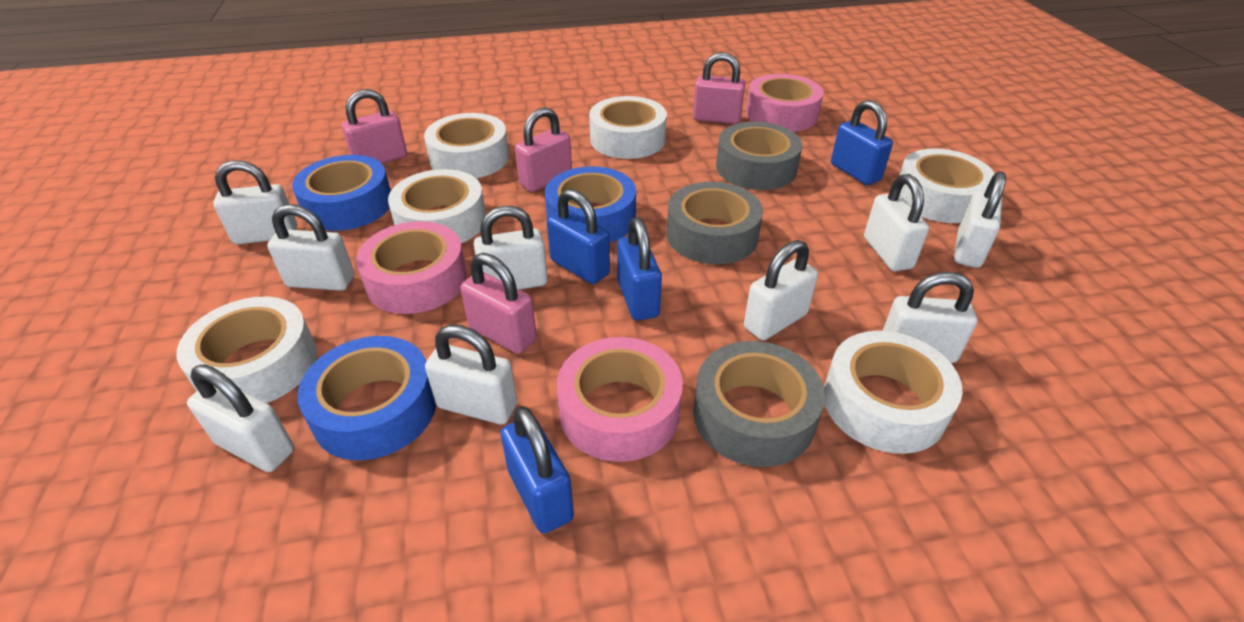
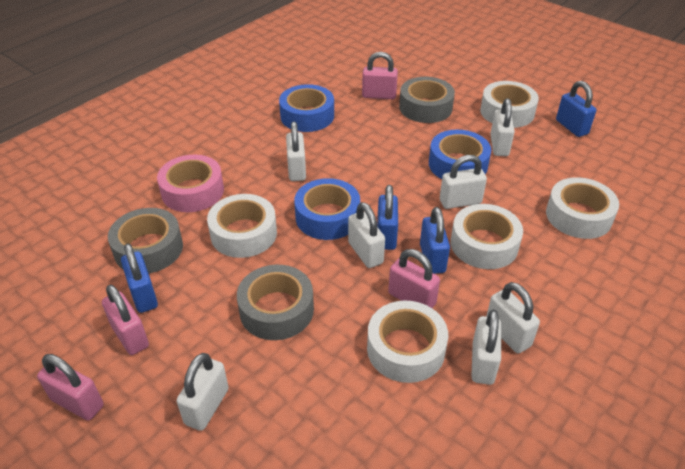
pink tape: [356,221,467,314] [557,337,683,462] [746,74,823,132] = 3 -> [157,155,224,212] = 1
white padlock: [187,364,294,472] [213,160,297,244] [267,204,354,291] [425,325,517,424] [474,206,548,290] [744,240,818,340] [864,174,929,271] [883,272,977,363] [954,171,1006,268] = 9 -> [177,353,229,431] [286,122,306,181] [348,202,385,268] [440,155,487,209] [471,310,501,385] [486,282,540,354] [490,99,515,156] = 7
white tape: [176,297,317,403] [388,169,486,243] [424,113,509,178] [589,96,667,159] [824,331,963,454] [899,148,995,223] = 6 -> [207,194,277,258] [367,301,448,383] [451,204,523,269] [480,81,539,128] [546,177,619,239] = 5

